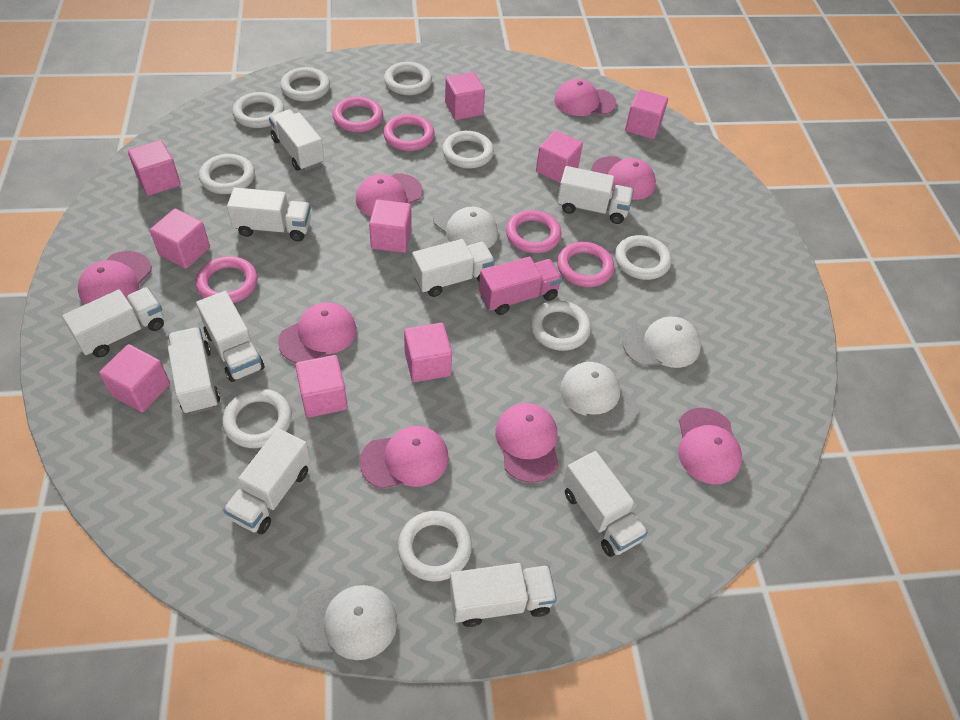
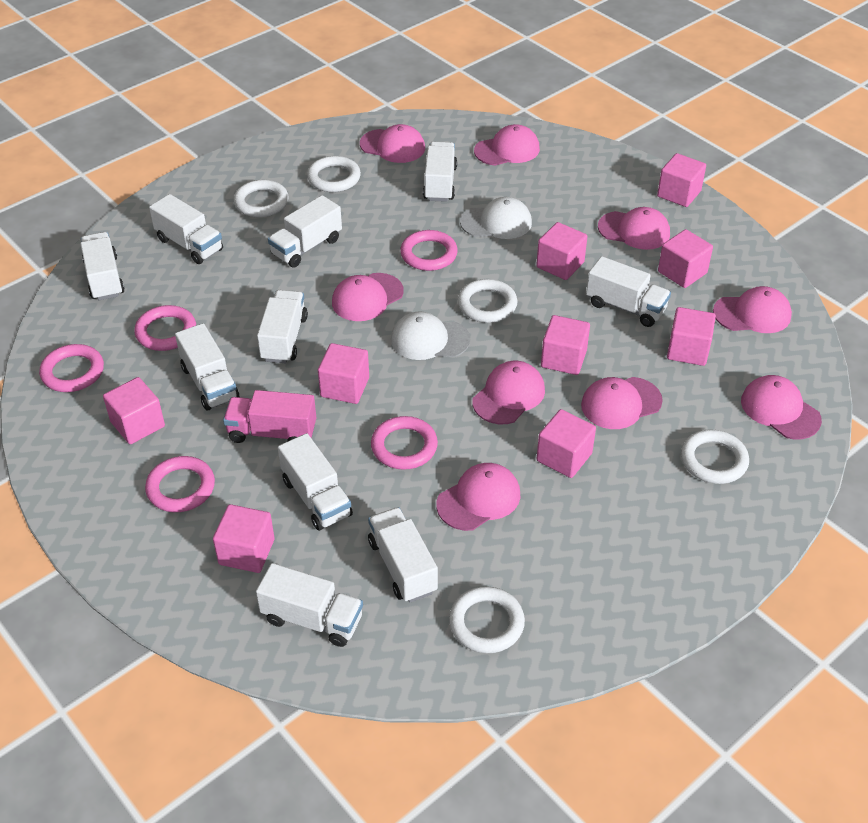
pink cap: [78,251,151,305] [278,302,357,363] [356,173,423,216] [360,426,449,489] [495,403,559,483] [554,79,617,116] [591,156,656,200] [678,408,742,484] = 8 -> [332,273,404,321] [360,124,425,163] [436,463,520,531] [472,361,545,424] [474,124,540,166] [581,377,663,429] [598,207,670,250] [713,286,792,333] [741,375,822,440] = 9
white cap: [295,585,397,660] [433,202,498,248] [560,362,638,431] [622,317,701,368] = 4 -> [391,311,470,360] [460,197,532,239] = 2
white ring: [199,154,255,194] [222,388,292,448] [232,92,284,128] [280,67,330,102] [384,62,432,95] [398,511,472,582] [442,131,494,168] [530,300,591,351] [615,235,671,280] = 9 -> [234,180,289,217] [307,156,361,192] [449,586,525,653] [458,279,517,323] [681,430,749,484] = 5

